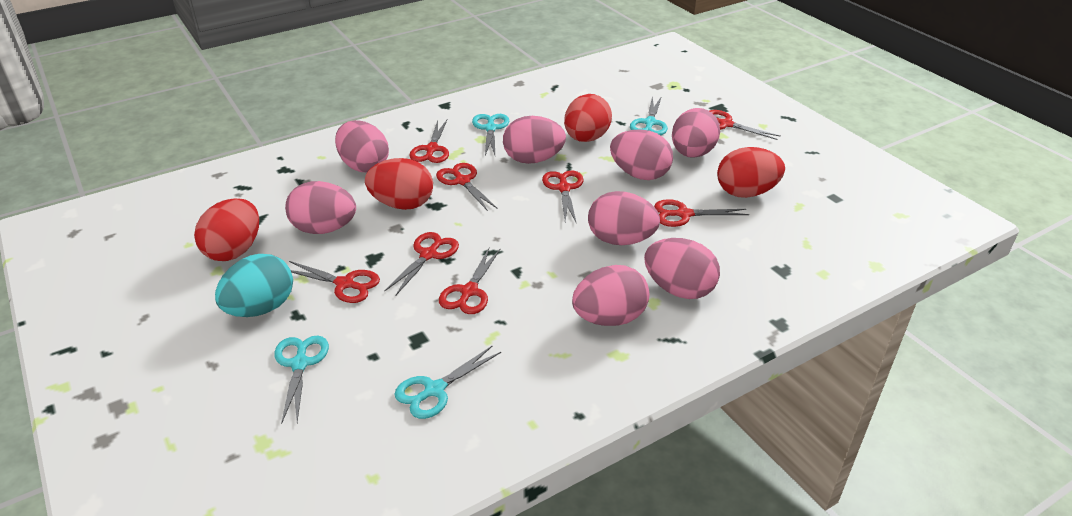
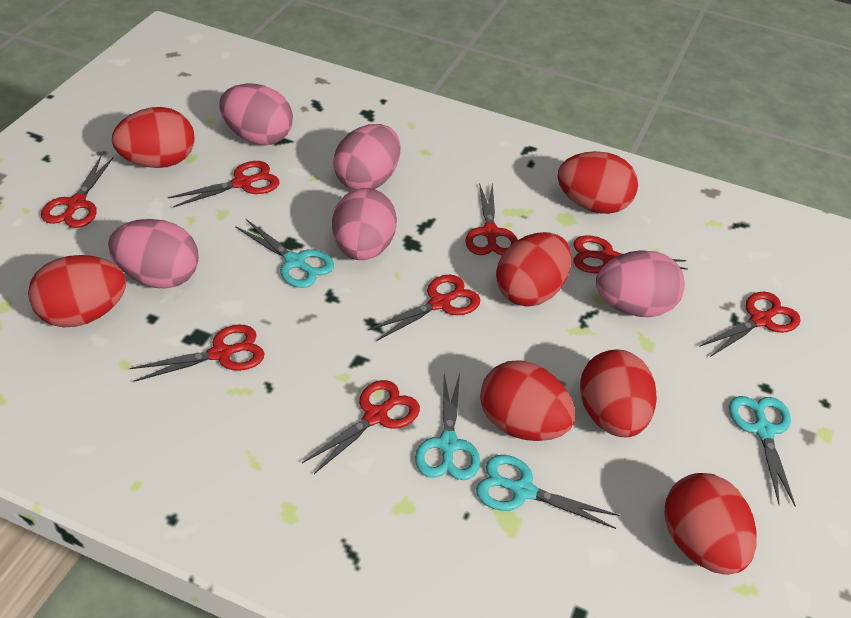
pink egg: [285,181,356,234] [335,120,389,172] [503,116,566,164] [572,265,649,326] [588,191,660,245] [610,129,673,180] [644,238,720,299] [672,108,720,158] = 8 -> [108,219,199,289] [219,84,293,145] [332,188,397,260] [333,124,400,190] [596,250,685,317] = 5
red egg: [194,198,259,261] [365,158,433,210] [564,94,612,142] [717,147,785,198] = 4 -> [28,255,126,327] [112,107,195,168] [480,360,575,441] [496,232,572,307] [558,151,638,214] [580,349,657,438] [665,473,757,575] = 7
turquoise egg: [215,254,293,317] = 1 -> none = 0

